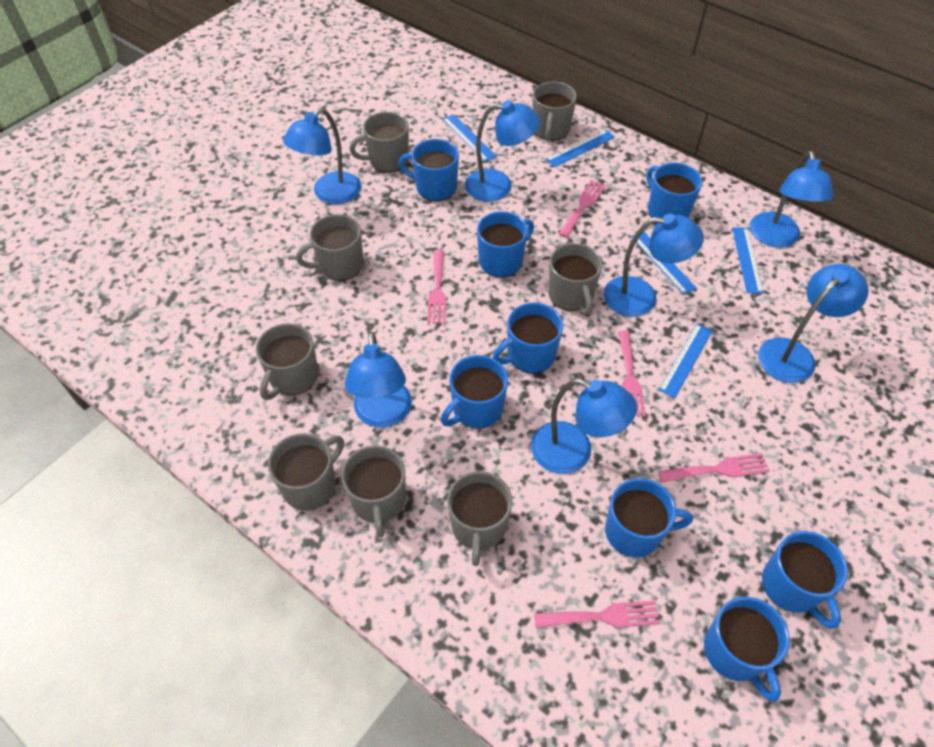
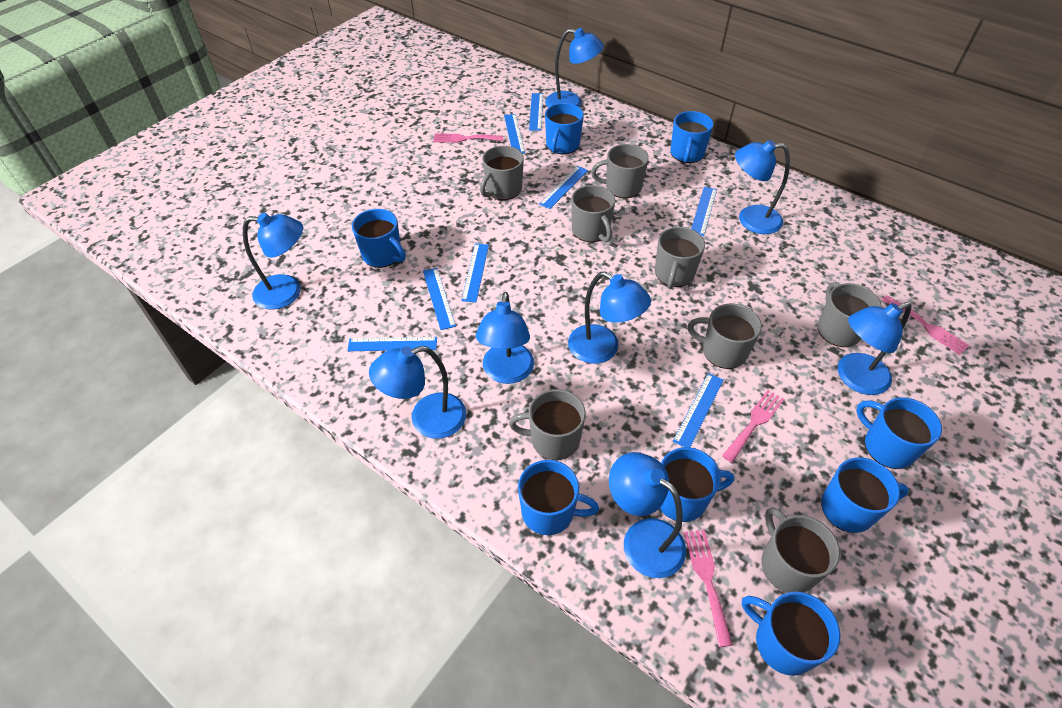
blue lamp: [283,108,361,204] [345,332,412,428] [465,100,540,202] [531,379,637,474] [603,214,704,317] [750,151,834,248] [758,264,869,383] = 7 -> [243,213,303,310] [369,346,466,439] [476,292,534,384] [545,28,604,107] [568,271,651,364] [609,452,686,578] [735,140,790,234] [838,302,911,395] = 8
blue ruler: [442,114,497,162] [546,129,615,167] [631,232,697,295] [659,323,713,398] [732,227,764,294] = 5 -> [347,337,437,351] [423,268,456,330] [461,244,489,302] [504,114,525,154] [529,93,543,131] [539,166,588,209] [673,373,724,447] [691,187,717,236] = 8
pink fork: [427,250,446,324] [534,601,660,628] [559,180,606,238] [618,331,646,417] [658,453,770,483] = 5 -> [433,133,503,143] [684,530,733,647] [722,390,784,463] [882,295,970,355] = 4

